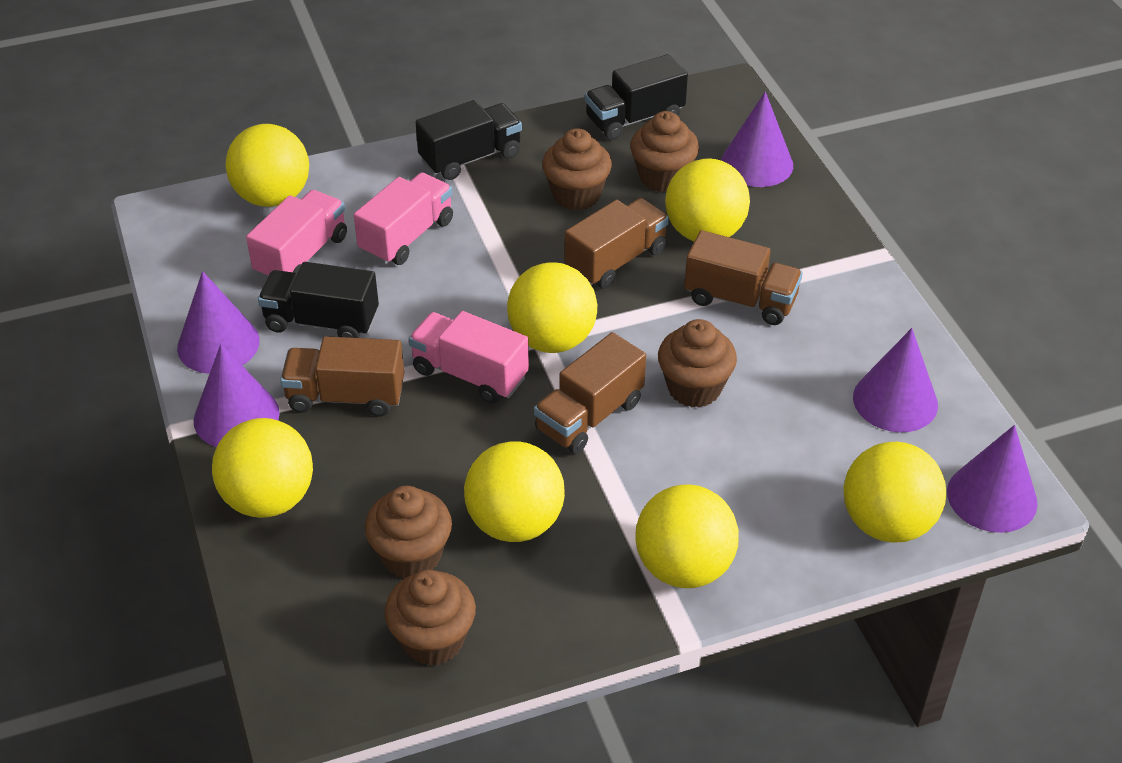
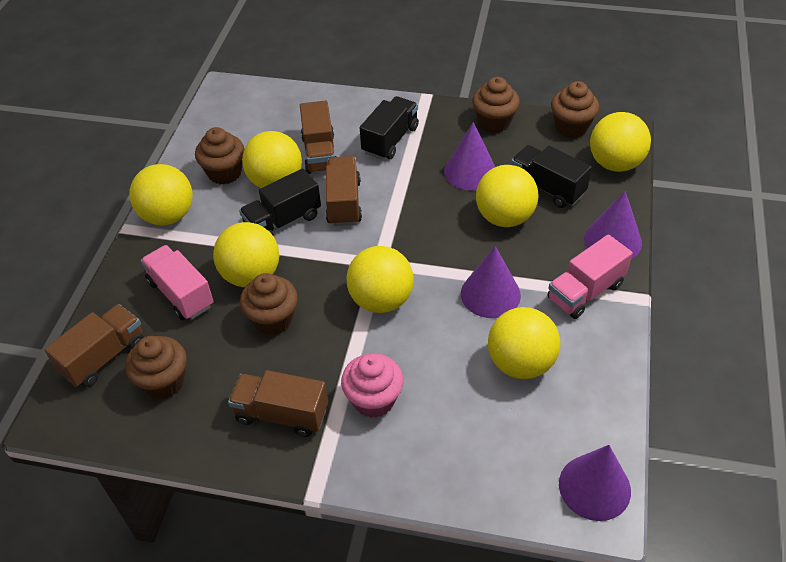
pink cupcake: none = 0 -> [341,353,404,418] = 1
pink truck: [246,190,347,279] [354,173,453,265] [409,311,529,403] = 3 -> [141,245,214,320] [547,234,633,319] = 2
purple cone: [177,271,260,374] [194,344,280,447] [721,92,793,187] [853,328,938,432] [947,425,1038,533] = 5 -> [444,122,495,190] [461,246,521,318] [559,445,631,521] [584,191,642,259] = 4

